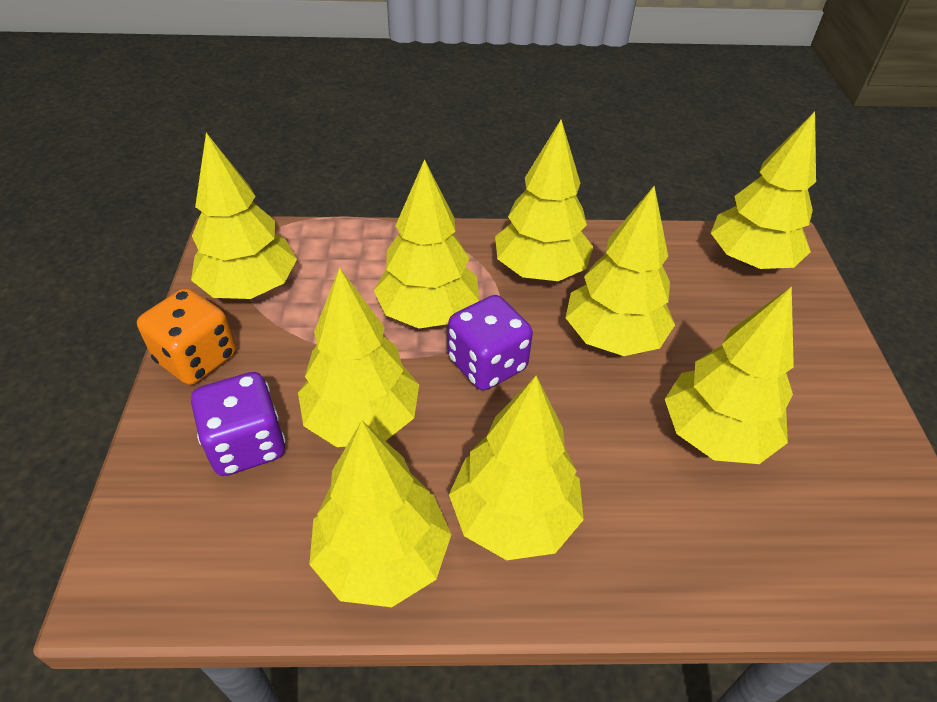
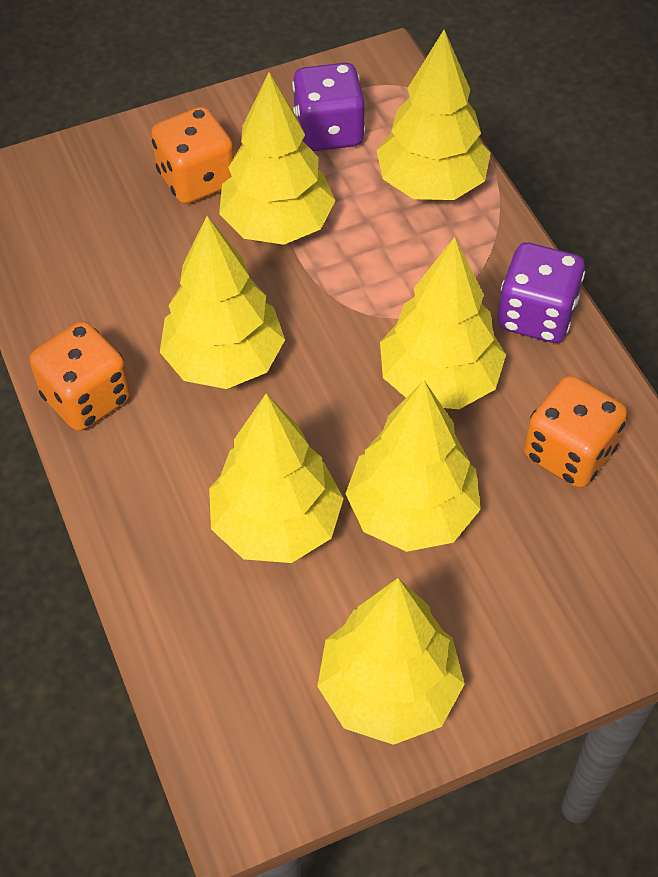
orange dice: [137,288,236,385] = 1 -> [29,321,131,431] [151,107,234,204] [524,376,627,488] = 3
yellow tree: [191,133,297,299] [298,267,419,447] [309,421,452,607] [374,159,479,329] [449,376,584,560] [495,120,593,281] [566,186,675,356] [665,286,794,464] [711,111,816,269] = 9 -> [160,216,285,389] [209,394,344,563] [219,72,336,245] [317,578,465,745] [345,380,481,552] [377,30,491,200] [380,237,506,409] = 7

